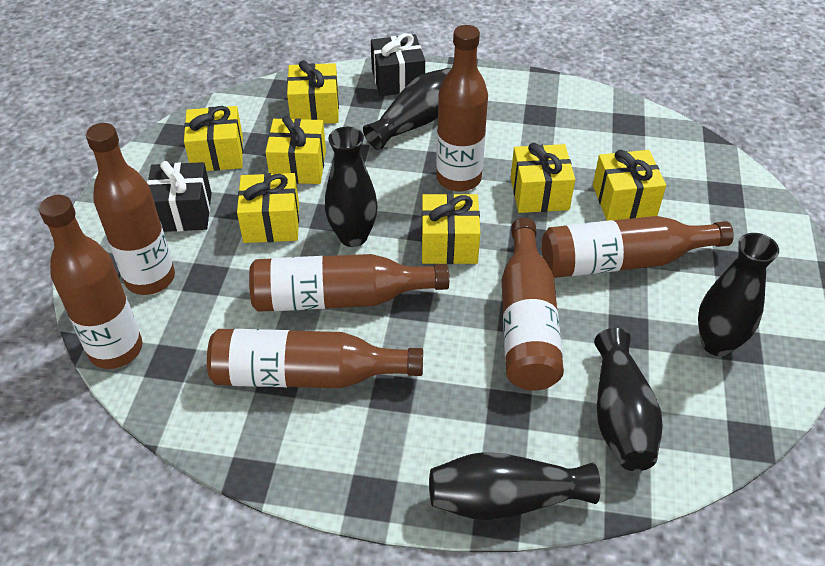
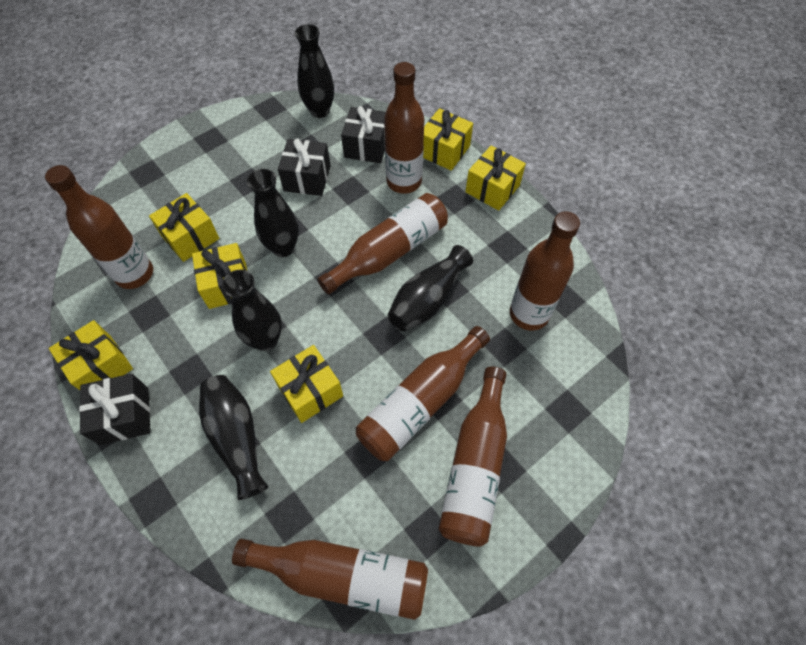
black gift: [147,161,212,232] [371,33,425,96] = 2 -> [79,374,151,445] [278,138,331,196] [341,106,386,163] = 3
yellow gift: [184,106,243,171] [237,173,299,243] [265,116,326,184] [287,60,339,124] [421,193,480,264] [511,143,575,213] [593,150,666,221] = 7 -> [49,320,133,390] [149,193,220,262] [192,243,247,309] [270,345,343,423] [423,108,473,171] [465,145,526,211] = 6

